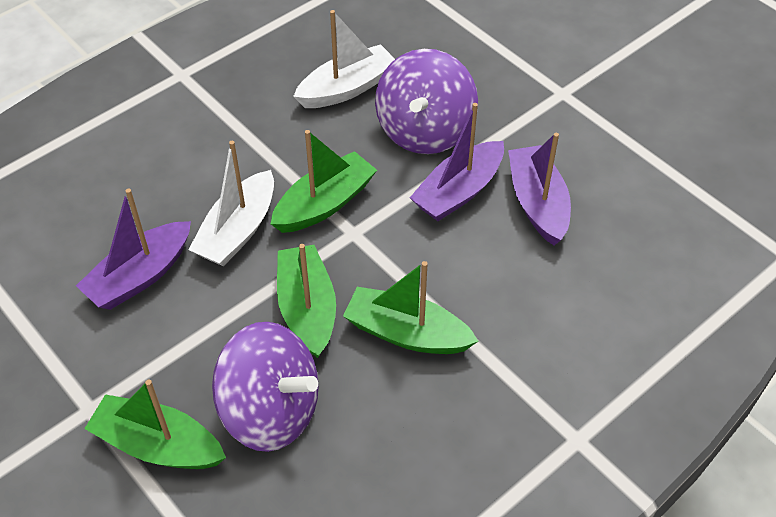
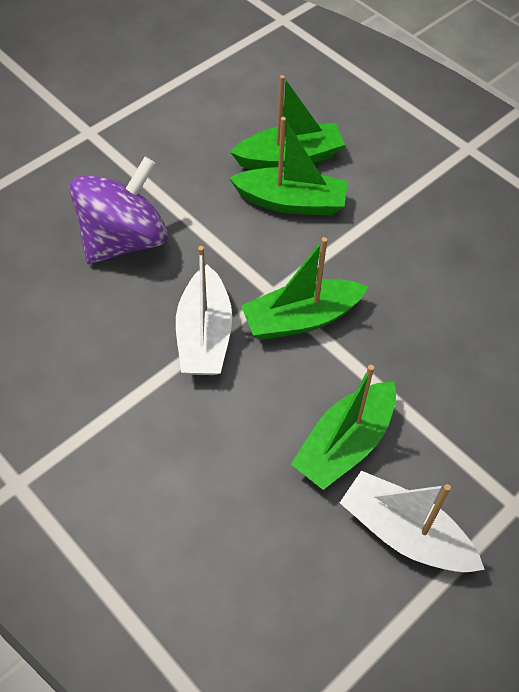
purple boat: [76,188,191,310] [410,103,504,221] [508,133,571,245] = 3 -> none = 0
purple spinning top: [212,322,319,452] [375,49,478,154] = 2 -> [70,157,168,264] = 1

